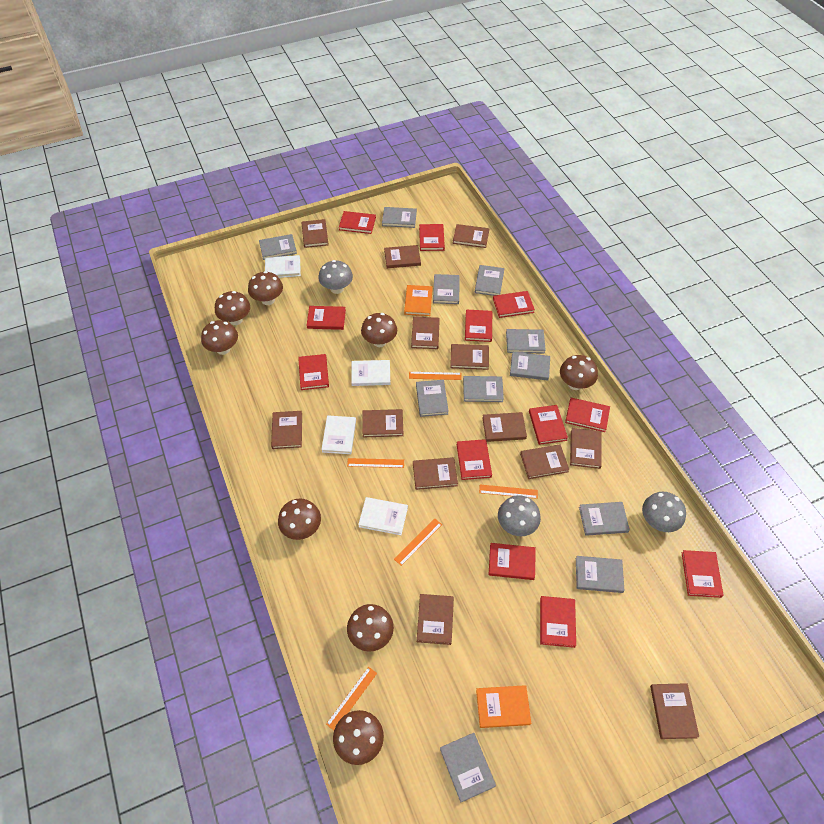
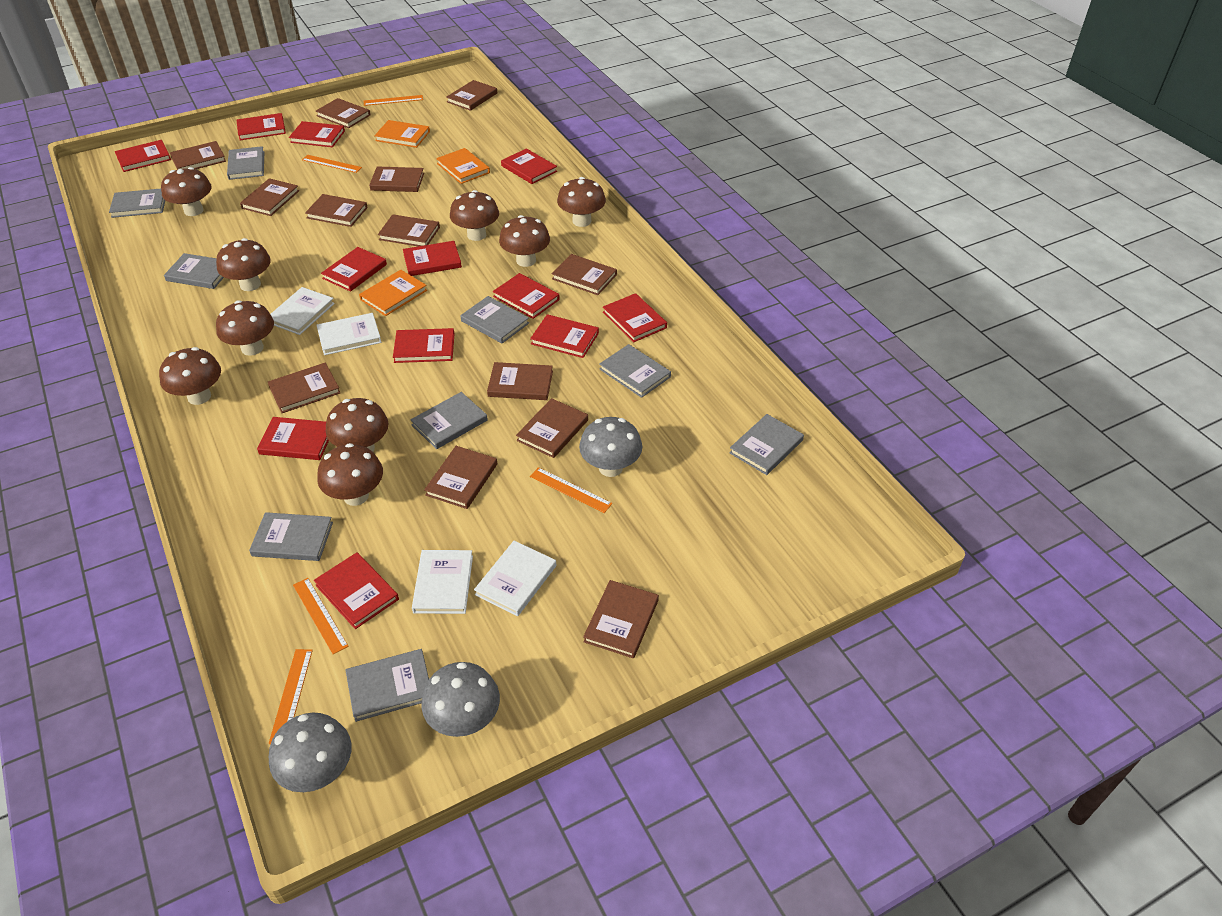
brown mushroom: [201,320,238,355] [215,291,250,325] [248,271,283,305] [278,499,321,540] [333,710,384,765] [347,604,394,652] [361,313,397,347] [560,355,598,390] = 8 -> [159,347,221,405] [161,167,212,216] [216,238,271,291] [216,300,274,356] [317,443,383,506] [326,398,389,452] [450,190,499,241] [499,215,550,267] [557,177,606,227] = 9
grey book: [259,234,297,260] [382,207,417,228] [416,380,449,417] [433,274,460,304] [440,733,496,802] [463,376,504,402] [475,265,505,296] [506,329,546,354] [510,352,550,381] [576,556,625,593] [579,502,630,536] = 11 -> [109,189,165,218] [164,253,224,289] [227,146,264,180] [249,512,333,561] [346,649,429,722] [410,392,488,449] [460,296,529,343] [599,344,671,398] [729,414,804,475] = 9
orange book: [404,285,433,316] [476,685,531,728] = 2 -> [359,270,427,316] [374,120,430,148] [436,148,490,184] = 3

